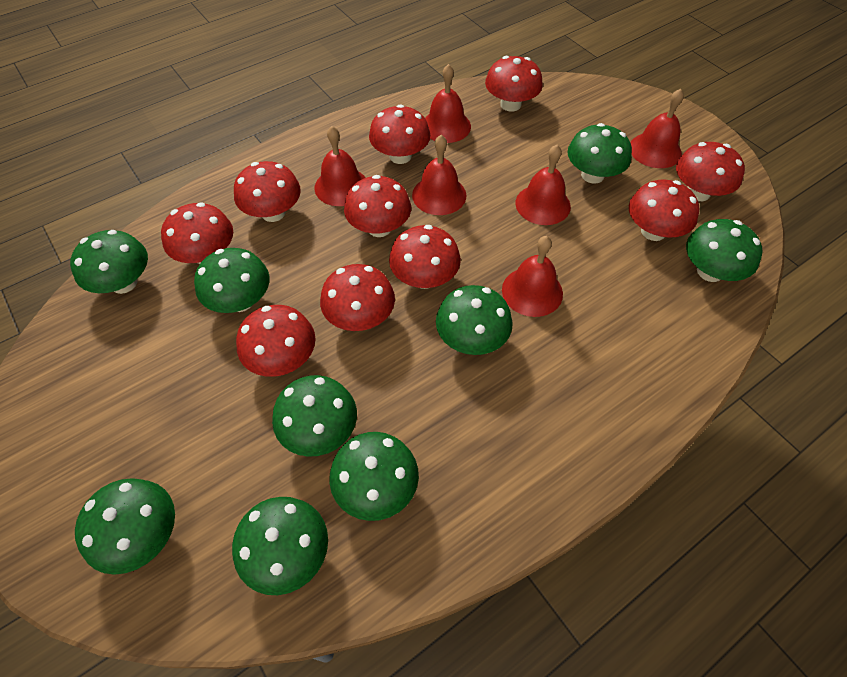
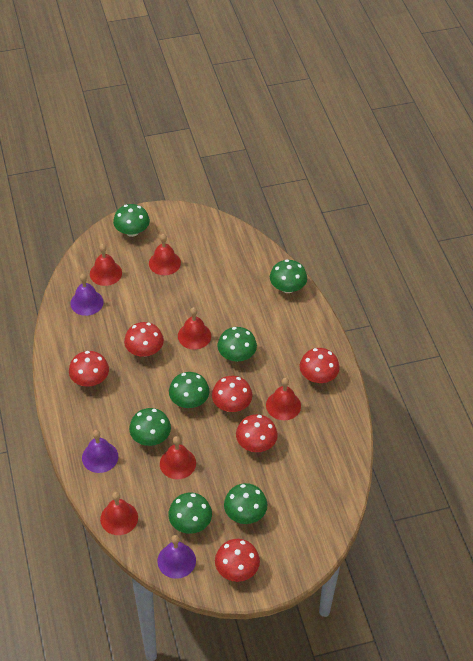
green mushroom: [70,230,148,294] [75,478,175,575] [194,248,270,313] [232,497,328,595] [272,375,357,457] [329,432,419,521] [436,285,513,355] [568,123,632,184] [686,219,763,282] = 9 -> [113,204,150,237] [129,408,171,446] [168,493,212,534] [169,372,209,408] [217,327,257,362] [224,483,267,524] [270,259,307,293] = 7
purple bell: none = 0 -> [70,274,104,316] [82,430,118,473] [157,535,196,579] = 3
red mushroom: [161,202,233,264] [234,161,301,222] [236,305,316,377] [320,264,395,331] [344,175,411,237] [369,104,430,164] [389,225,461,289] [485,56,543,111] [629,179,699,241] [676,142,745,201] = 10 -> [69,351,109,387] [124,322,164,357] [212,376,252,412] [215,539,260,582] [236,414,278,452] [300,348,339,383] = 6

